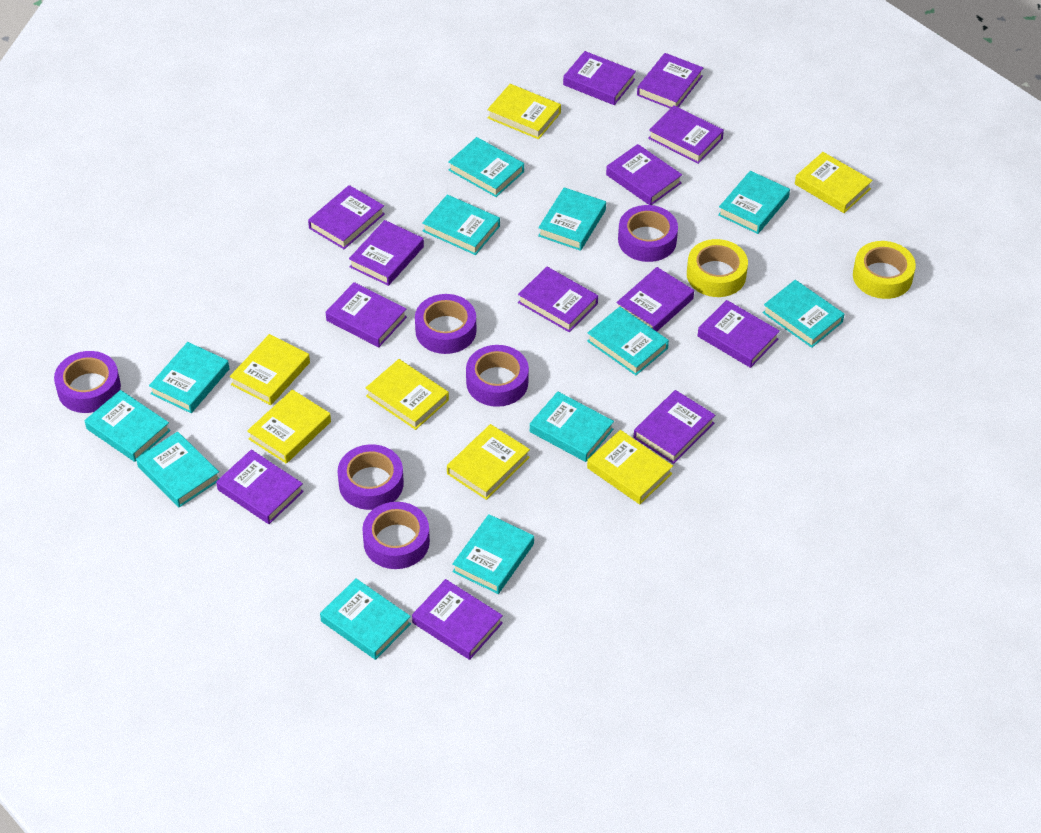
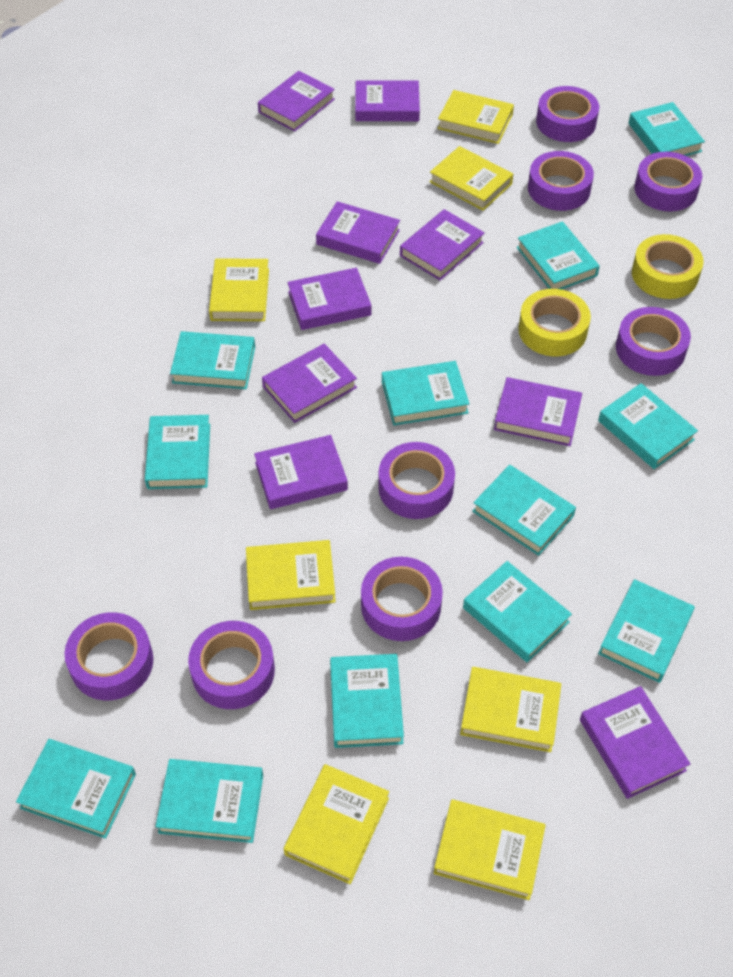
purple book: [216,449,304,524] [308,185,385,249] [326,282,407,347] [349,220,424,286] [412,579,503,660] [518,267,598,332] [563,51,636,105] [606,144,682,205] [616,267,694,331] [634,390,715,464] [637,53,703,108] [648,106,724,164] [698,300,780,368] = 13 -> [254,435,348,509] [258,71,335,132] [262,344,357,423] [287,268,372,330] [316,201,400,264] [355,80,420,121] [400,209,485,280] [494,377,582,446] [580,686,690,799] = 9
purple tape: [54,351,121,413] [338,444,404,510] [362,502,430,569] [415,294,476,354] [466,345,529,407] [618,205,678,262] = 6 -> [65,612,154,700] [188,621,275,709] [361,557,443,641] [378,442,455,519] [528,151,594,211] [536,86,599,142] [616,307,691,376] [634,152,702,211] = 8

